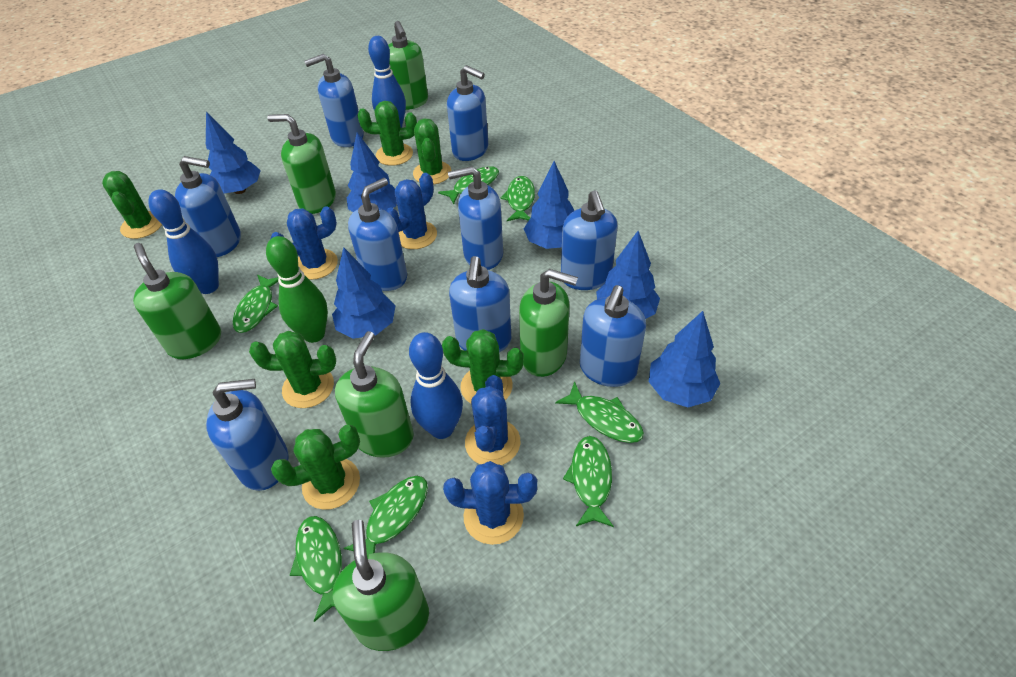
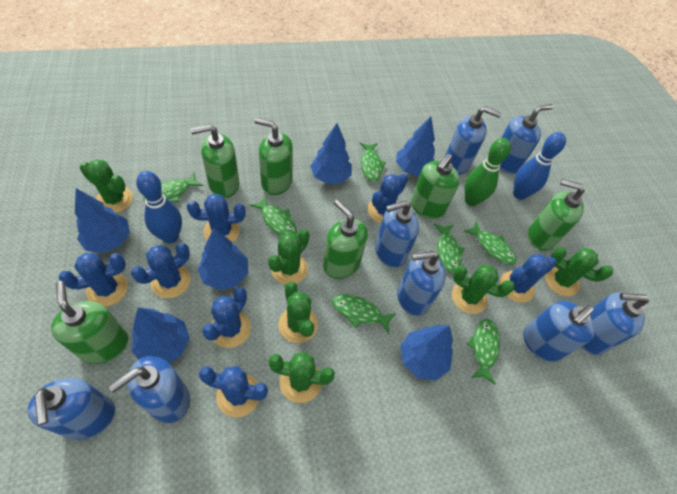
blue bowling pin: [148,189,219,294] [368,36,406,128] [409,332,463,439] = 3 -> [136,171,182,244] [513,132,566,200] = 2
blue cactus: [270,206,338,280] [386,173,437,249] [443,461,537,545] [465,375,520,465] = 4 -> [59,253,128,307] [131,243,191,298] [187,193,245,242] [199,366,268,418] [202,287,251,348] [368,174,408,223] [500,254,556,303] = 7
blue soap dispenser: [175,156,241,257] [206,379,289,491] [304,54,364,147] [348,178,407,291] [447,65,488,161] [448,166,503,270] [449,256,511,352] [561,190,618,290] [580,285,646,387] = 9 -> [27,378,115,440] [109,356,190,423] [375,200,419,268] [397,251,446,316] [444,106,501,175] [500,104,553,174] [523,301,595,362] [582,292,649,355] = 8

